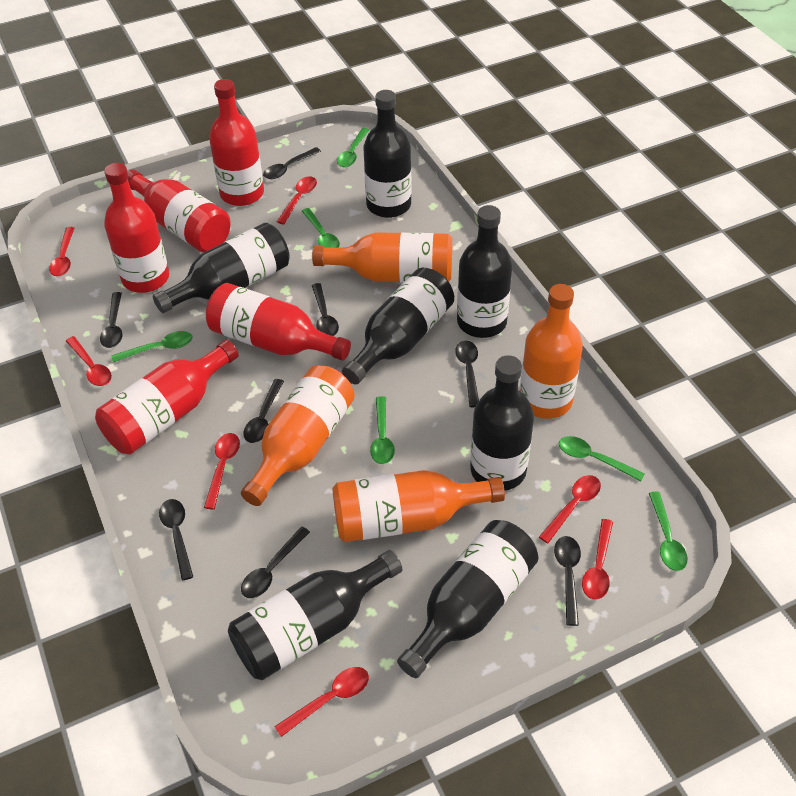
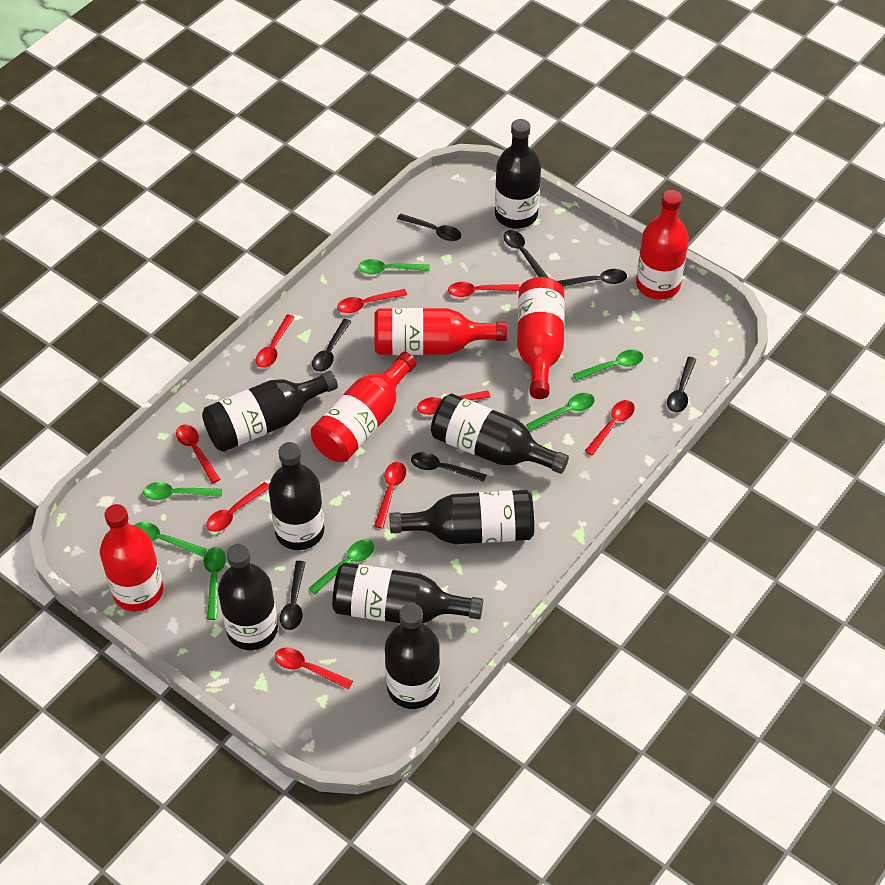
black bottle: [153,223,290,313] [228,550,402,680] [342,268,454,384] [364,90,412,218] [397,520,539,678] [457,205,512,338] [470,355,534,490] = 7 -> [202,371,338,452] [218,544,278,650] [269,442,324,550] [332,563,483,623] [385,603,440,709] [389,490,534,544] [431,394,569,474] [495,119,541,229] = 8
black spoon: [100,292,123,348] [159,499,193,580] [241,527,310,598] [244,379,284,443] [263,147,321,179] [312,283,339,336] [455,340,479,407] [554,536,581,626] = 8 -> [280,561,306,630] [312,319,351,372] [397,213,461,241] [411,452,486,482] [503,230,548,278] [557,269,627,287] [667,357,696,413] = 7
green spoon: [111,331,192,362] [302,208,340,248] [337,128,369,167] [370,396,395,464] [559,436,645,481] [649,491,688,571] = 6 -> [134,522,207,557] [143,482,222,500] [204,547,226,620] [309,539,374,594] [358,259,430,274] [526,393,595,431] [573,350,643,381] = 7
orange bottle: [241,366,355,506] [312,232,452,283] [332,470,505,542] [520,284,583,419] = 4 -> none = 0
red spoon: [49,227,74,276] [66,336,112,386] [204,433,240,509] [274,667,369,737] [277,176,317,224] [539,475,601,543] [582,519,613,600] = 7 -> [176,425,220,484] [206,482,269,532] [256,314,295,368] [275,647,353,690] [337,289,407,313] [374,462,406,529] [417,390,490,415] [448,282,519,297] [585,400,635,456] = 9

